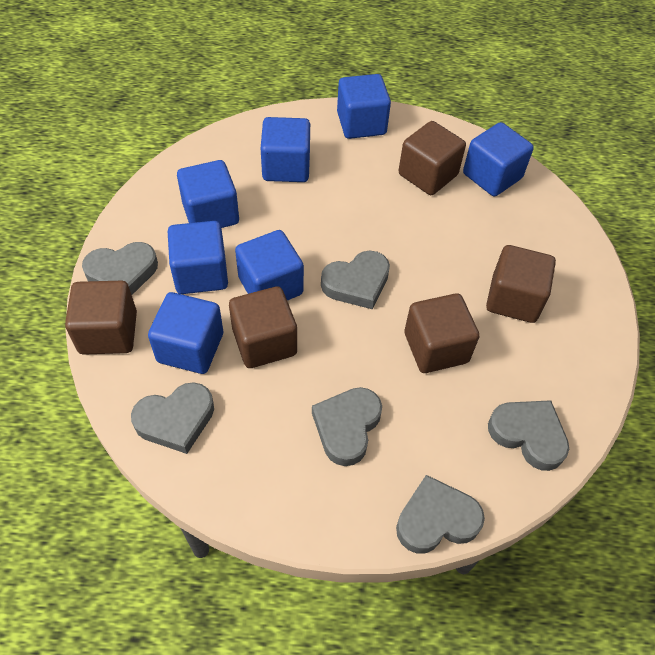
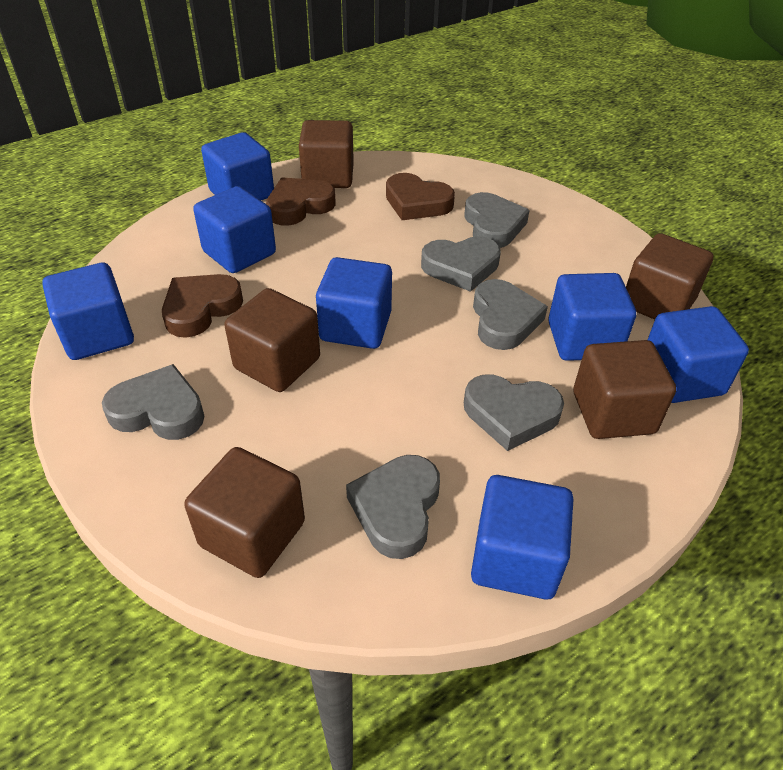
brown heart: none = 0 -> [162,274,243,338] [266,177,335,226] [386,173,455,220] = 3

